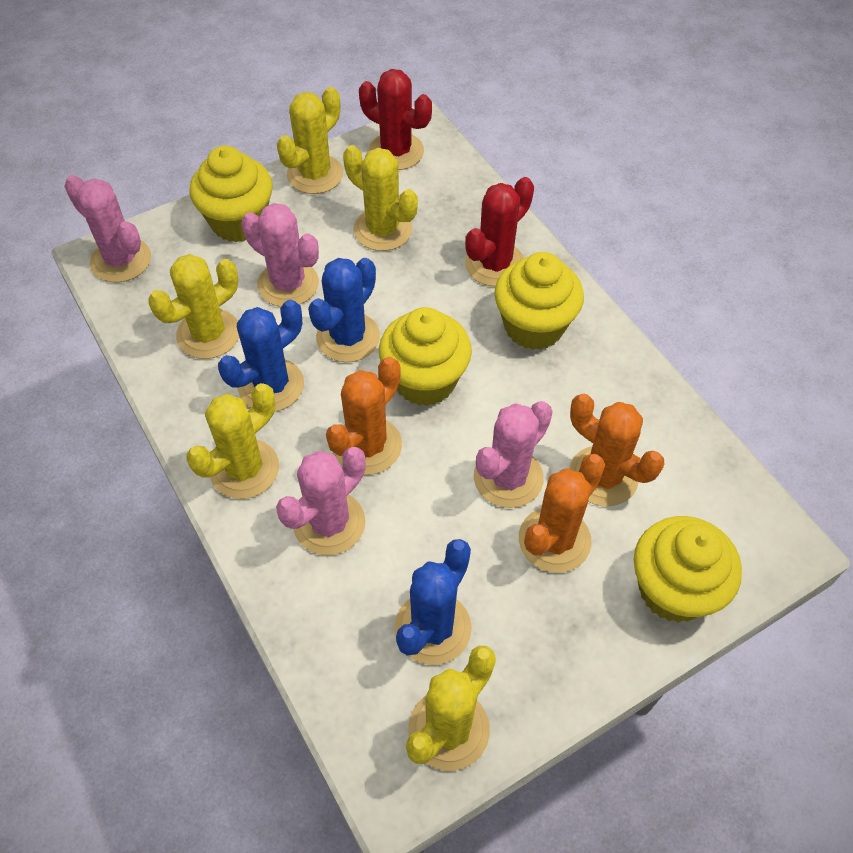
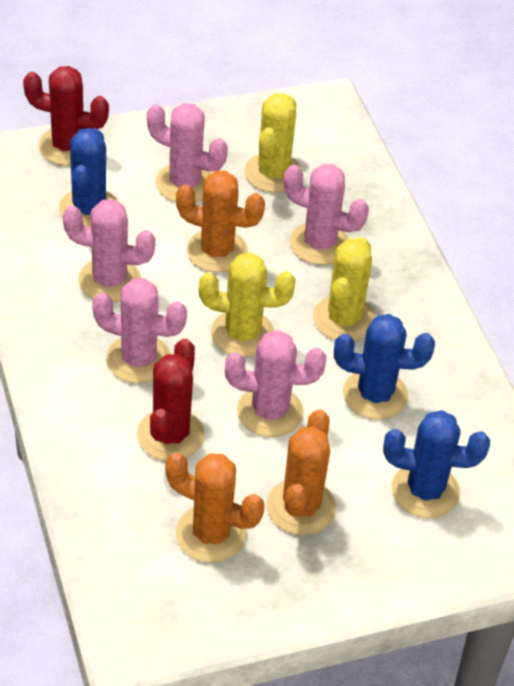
pink cactus: [64,175,151,283] [242,203,319,307] [276,447,366,555] [474,401,553,508] = 4 -> [63,199,156,302] [92,278,187,384] [147,103,228,202] [225,330,326,437] [284,164,369,265] = 5
yellow cactus: [148,254,239,359] [186,383,279,499] [277,87,343,194] [343,145,418,251] [406,646,496,771] = 5 -> [199,253,296,357] [244,93,303,193] [313,237,375,341] = 3
yellow cupcake: [189,146,273,242] [379,307,472,406] [494,252,584,350] [634,516,742,623] = 4 -> none = 0

